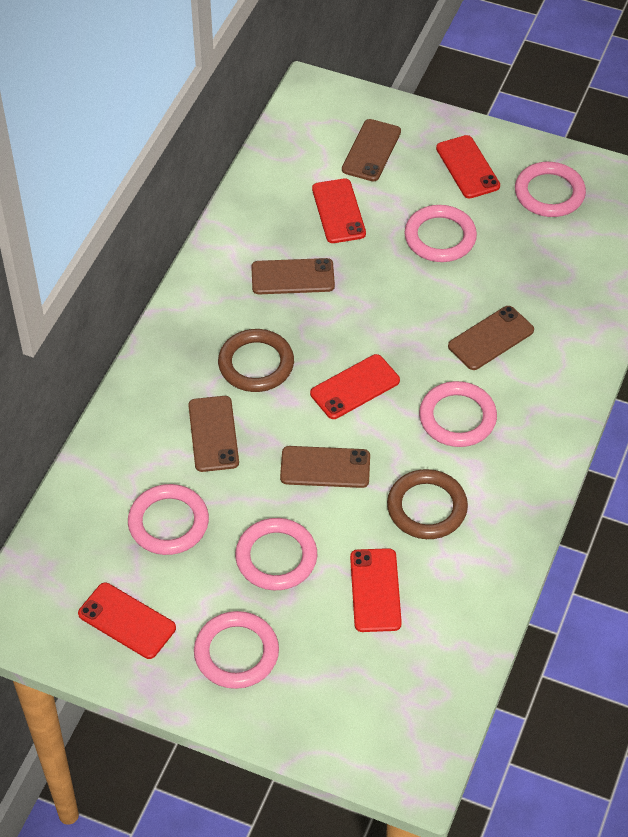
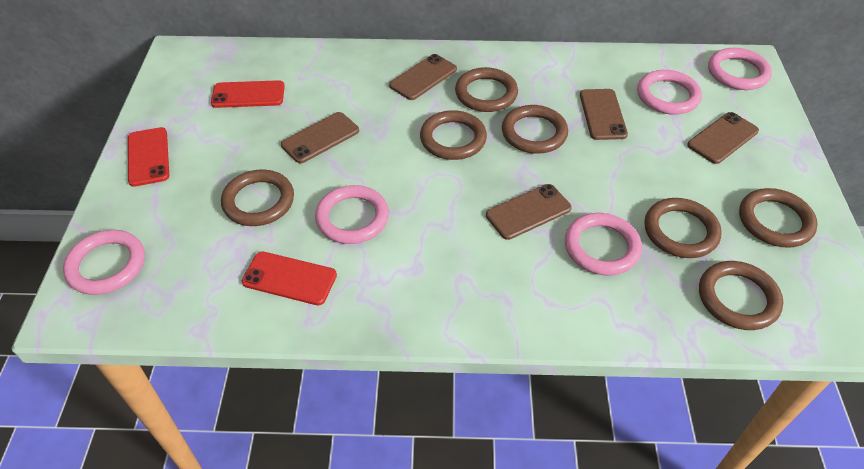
brown ring: [218,329,294,392] [387,469,468,539] = 2 -> [221,170,294,226] [420,110,487,160] [455,67,518,112] [502,105,568,154] [644,198,722,258] [699,261,783,330] [739,188,818,248] = 7
pink ring: [128,484,209,555] [194,611,279,689] [235,518,317,590] [404,205,477,262] [419,381,497,447] [515,162,586,217] = 6 -> [63,230,145,295] [315,185,389,244] [565,213,642,275] [637,70,702,115] [708,48,772,90] = 5
red phone: [78,583,176,659] [310,354,400,419] [312,179,366,243] [350,548,402,632] [436,135,500,199] = 5 -> [128,127,169,187] [211,80,285,108] [242,252,337,305] = 3

